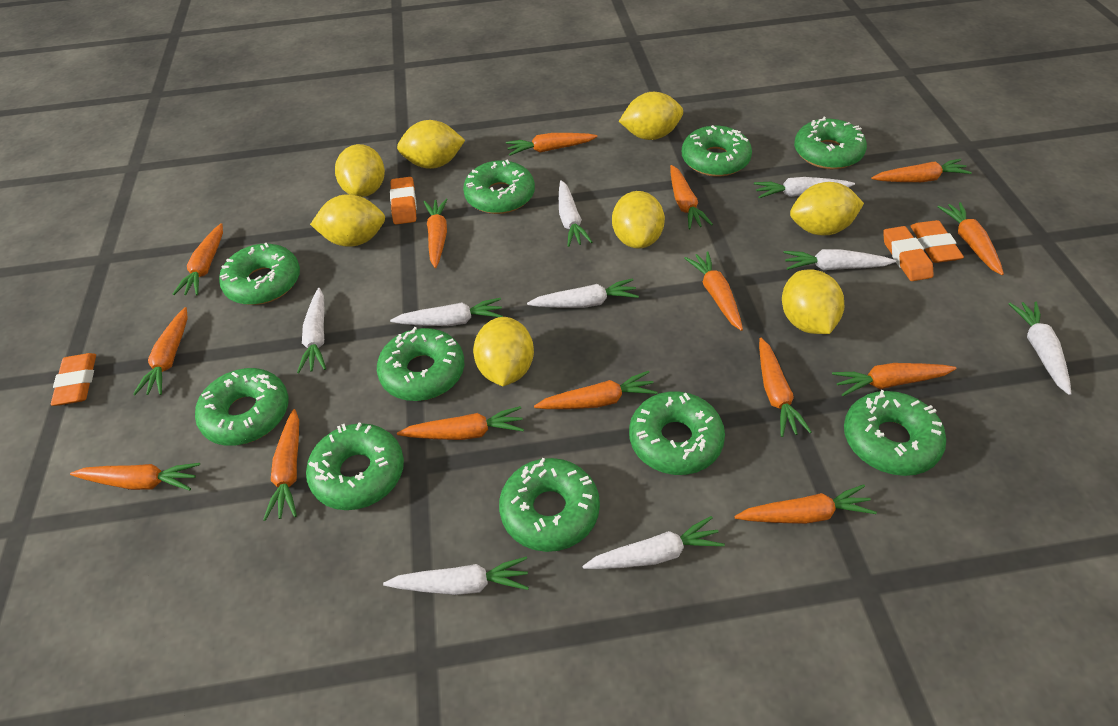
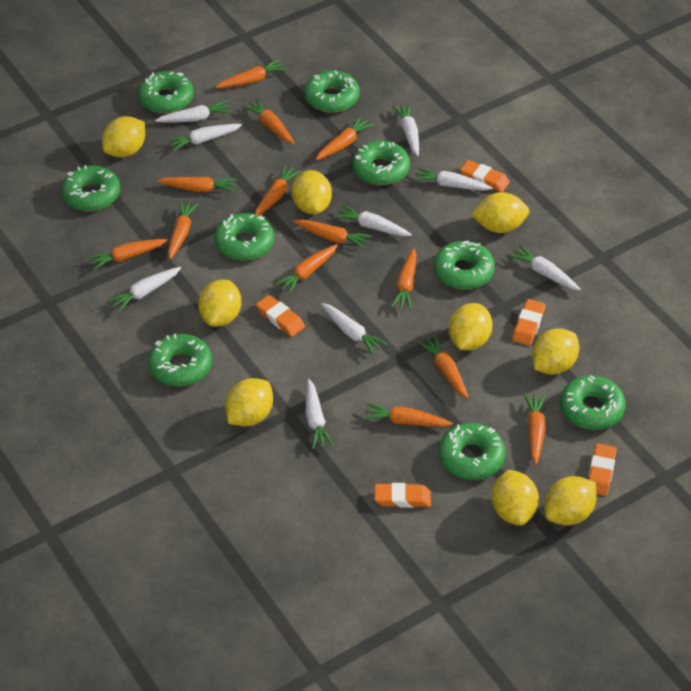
green donut: [195,368,288,446] [219,243,300,305] [306,423,404,510] [377,327,464,401] [463,160,535,214] [499,458,600,552] [629,391,725,475] [682,125,752,177] [794,117,867,169] [844,390,946,476] = 10 -> [61,165,120,211] [138,71,194,114] [148,334,212,386] [214,213,274,261] [304,70,360,113] [352,140,410,185] [434,241,495,290] [439,423,505,480] [560,375,626,430] = 9
orange carrot: [70,463,200,491] [133,307,188,395] [173,223,223,295] [263,409,299,521] [397,406,524,440] [424,199,448,268] [506,133,598,156] [534,371,658,409] [670,165,713,229] [684,251,743,331] [734,484,877,524] [759,338,812,437] [832,363,957,396] [872,159,972,182] [938,202,1004,275] = 15 -> [87,239,168,270] [157,177,237,193] [168,201,199,259] [216,59,287,88] [242,99,295,144] [255,165,301,216] [274,244,338,294] [293,219,372,249] [316,116,374,160] [363,403,453,427] [391,248,417,310] [418,335,468,399] [524,393,545,465] = 13
orange eraser: [51,353,96,406] [390,177,417,224] [883,226,934,281] [910,220,964,263] = 4 -> [256,295,305,337] [374,483,431,508] [460,160,510,192] [512,299,545,345] [588,443,617,496] = 5
yellow lemon: [310,194,385,247] [335,144,385,197] [397,120,465,169] [473,317,534,386] [612,191,665,249] [619,92,683,140] [782,269,844,334] [790,182,864,235] = 8 -> [102,116,145,158] [198,280,241,327] [225,378,273,426] [292,170,332,214] [449,303,493,350] [471,192,529,233] [492,470,539,526] [532,328,579,374] [544,476,597,526] = 9

